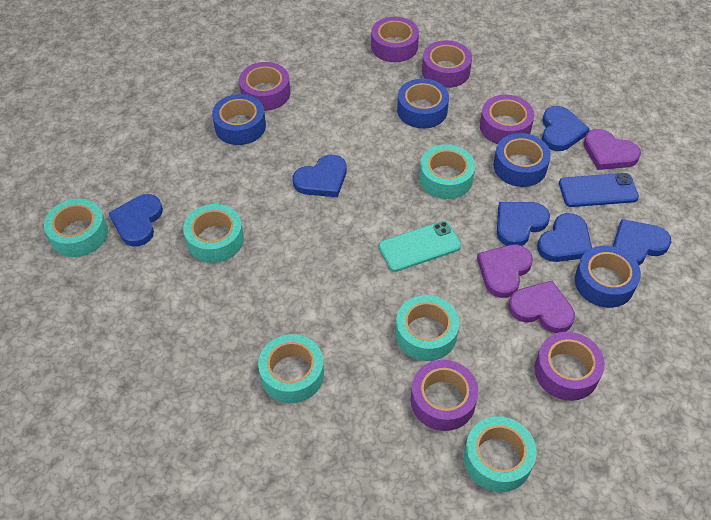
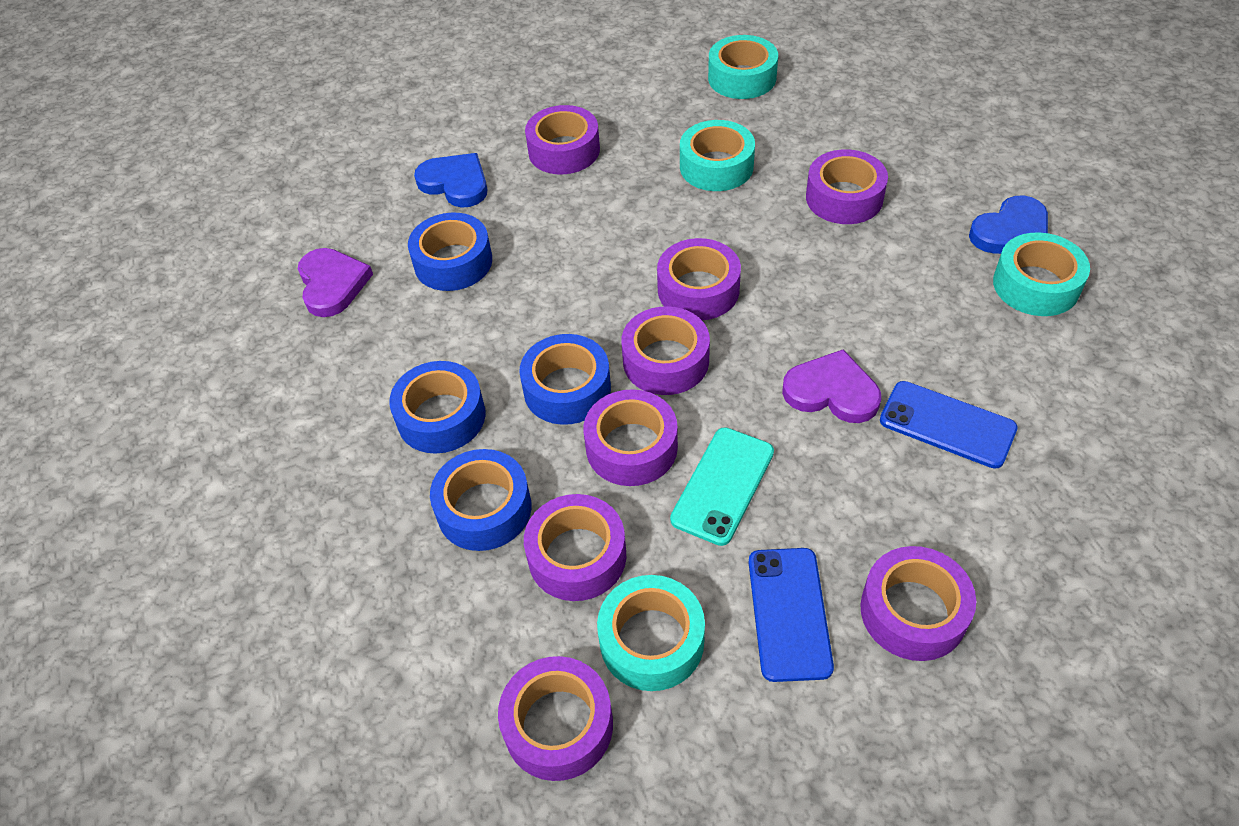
blue heart: [109,194,163,246] [293,155,346,197] [497,202,550,246] [537,213,592,262] [542,106,590,151] [613,219,671,265] = 6 -> [414,153,487,208] [969,195,1048,254] = 2
blue phone: [559,173,639,207] = 1 -> [749,548,834,682] [880,381,1018,469] = 2
purple heart: [477,244,533,298] [508,281,575,333] [584,129,641,170] = 3 -> [298,248,373,317] [782,349,881,423] = 2
purple tape: [239,62,290,111] [371,17,419,62] [411,360,478,431] [422,40,472,88] [480,95,534,144] [534,332,605,401] = 6 -> [498,656,613,781] [524,494,626,601] [525,105,600,174] [583,389,678,486] [621,306,710,395] [657,238,741,320] [806,149,888,224] [860,546,976,661] = 8
turquoise tape: [44,199,108,257] [183,204,244,263] [258,334,324,403] [395,295,459,361] [419,144,475,199] [464,416,537,492] = 6 -> [597,575,705,691] [680,120,755,191] [708,35,778,99] [993,232,1090,316] = 4

